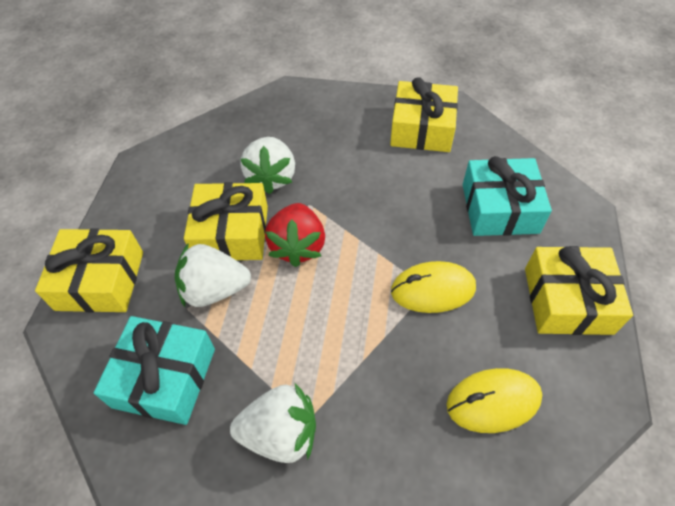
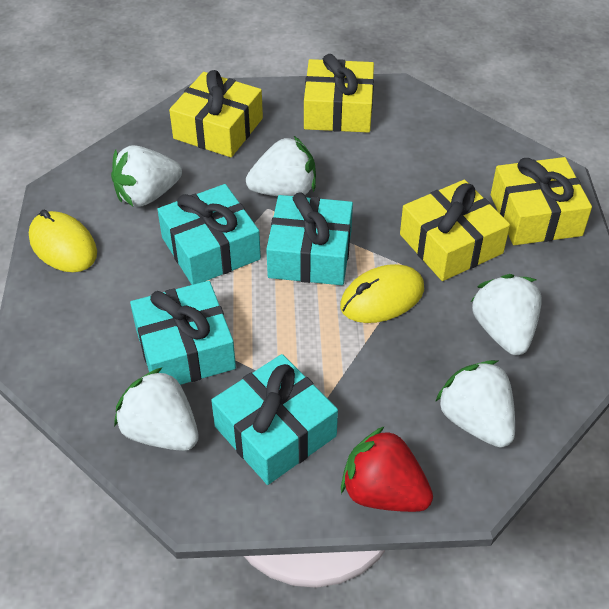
turquoise gift: [94,316,215,425] [463,156,552,236] = 2 -> [130,281,236,385] [157,184,261,285] [211,354,338,485] [266,192,353,285] = 4
white strawberry: [175,244,251,307] [230,384,316,463] [241,137,295,194] = 3 -> [111,145,182,207] [114,367,199,451] [246,136,316,196] [435,360,515,448] [471,274,542,355] = 5

